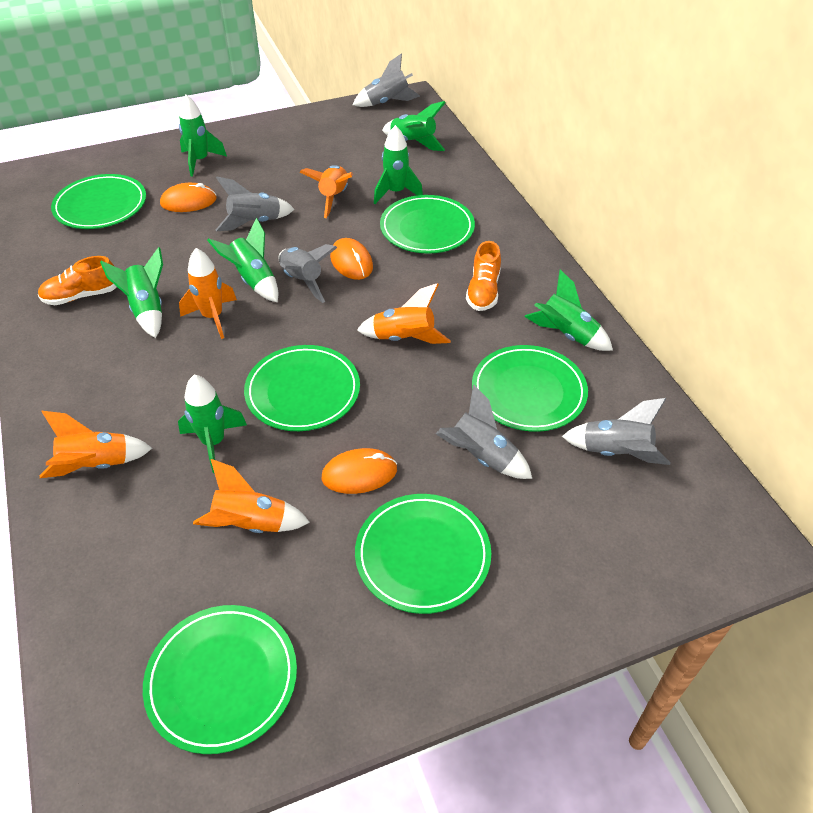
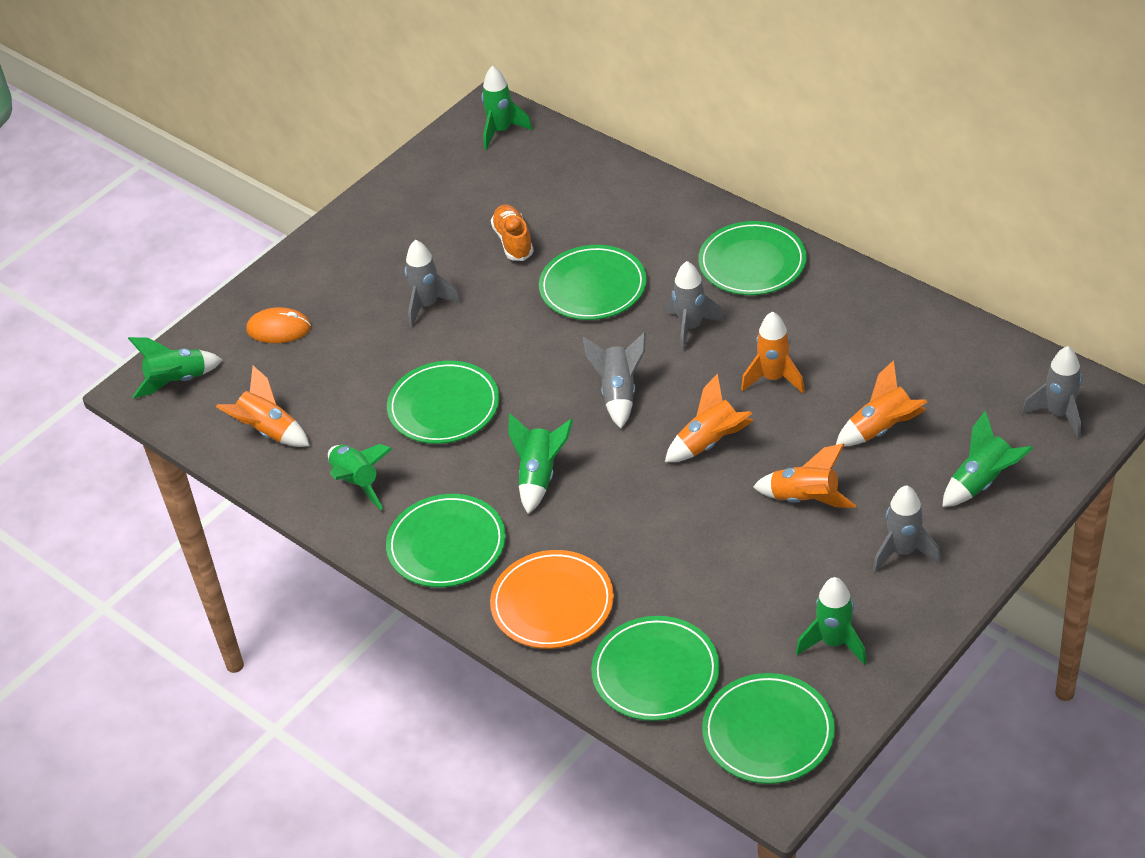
green rocket: [100,247,163,338] [178,375,247,473] [179,95,227,177] [207,218,278,302] [374,125,423,204] [382,101,446,151] [524,269,613,351] = 7 -> [128,337,223,398] [328,444,392,510] [482,66,533,150] [508,413,573,514] [796,577,867,665] [942,410,1033,507] = 6
orange mouse: [160,183,217,212] [321,448,397,494] [330,238,373,280] = 3 -> [246,307,311,343] = 1
orange plate: none = 0 -> [490,550,614,649] = 1
orange shoe: [38,256,117,305] [466,241,501,311] = 2 -> [491,204,534,261] = 1

